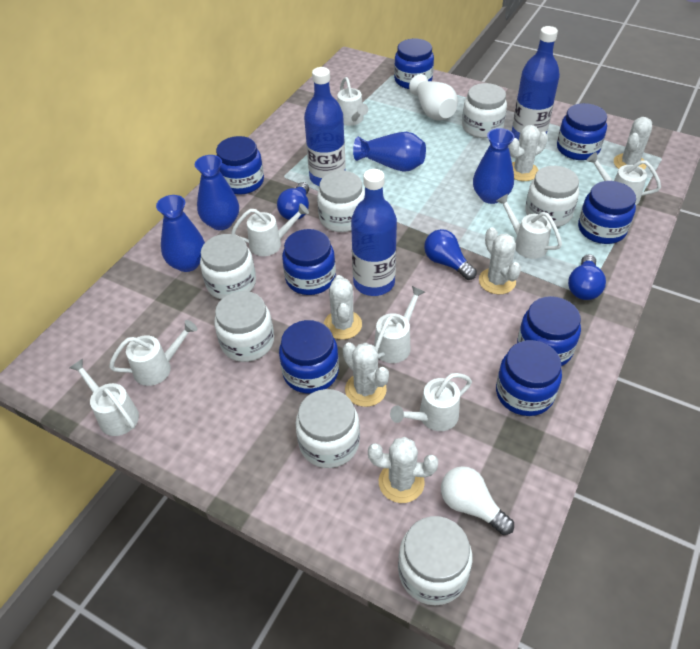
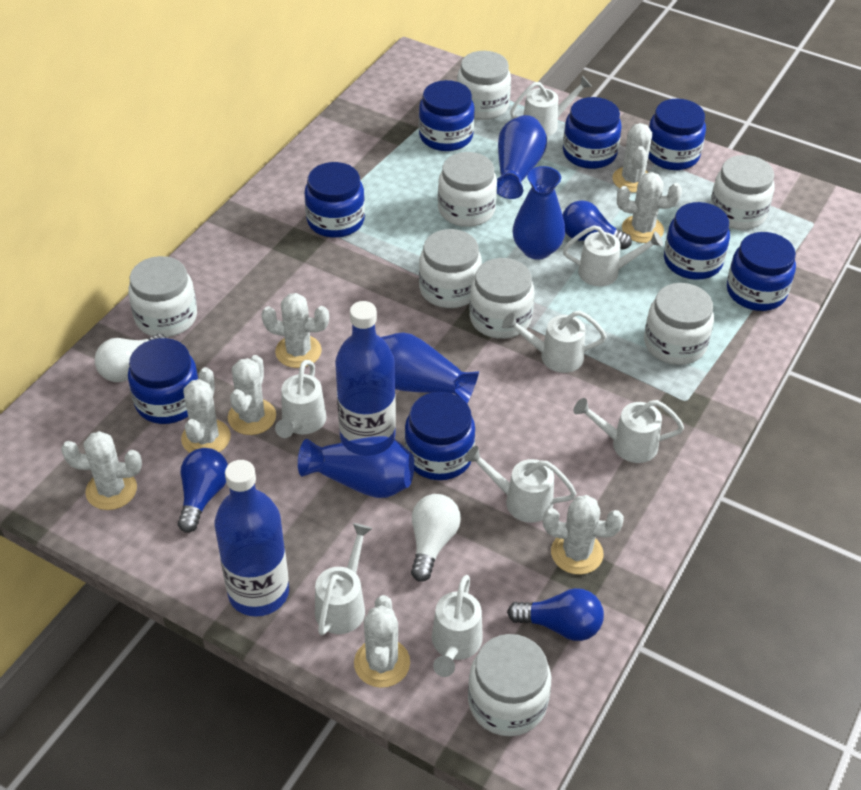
blue bottle: [304,67,346,186] [351,169,397,296] [512,26,560,141] = 3 -> [215,460,289,616] [335,301,396,442] = 2
white cactus: [324,275,362,340] [343,342,389,407] [368,437,438,503] [479,227,521,294] [509,125,548,181] [614,117,652,169] = 6 -> [61,431,142,510] [181,367,231,453] [228,355,276,435] [261,293,329,368] [354,595,410,688] [543,495,624,575] [612,123,652,193] [617,172,682,243] = 8
white jar: [200,234,256,299] [214,291,274,362] [296,389,360,468] [317,171,365,232] [398,516,472,605] [462,83,507,138] [525,166,579,227] = 7 -> [128,256,197,337] [419,229,482,308] [438,152,497,227] [457,51,511,120] [468,634,551,736] [469,258,534,339] [644,283,714,365] [710,155,775,230] = 8
white light bulb: [441,466,514,535] = 1 -> [95,334,167,382] [411,494,461,582] = 2
white vase: [409,74,458,121] = 1 -> none = 0

